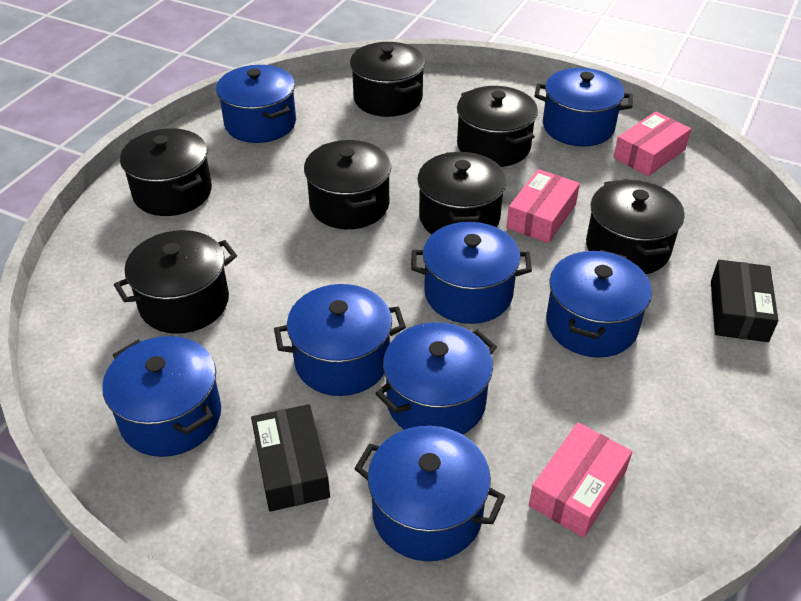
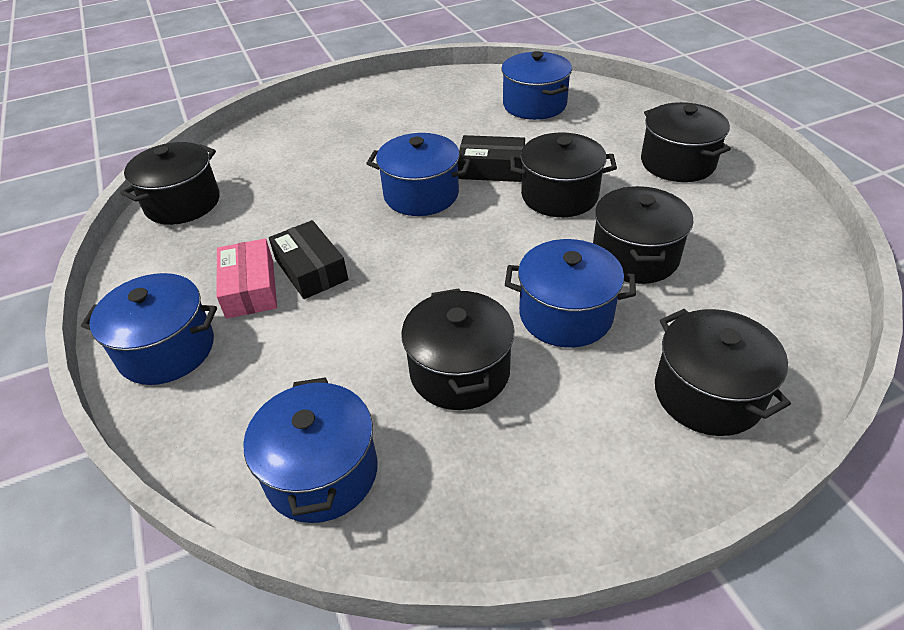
black pot: [114,230,237,334] [120,128,212,216] [304,140,391,229] [350,42,425,117] [417,152,506,234] [457,86,538,167] [586,179,685,274] = 7 -> [120,142,220,225] [401,288,514,410] [510,132,617,217] [593,186,694,284] [641,102,731,182] [655,309,791,436] = 6
blue pot: [102,336,221,457] [216,65,296,143] [274,284,406,396] [354,426,505,561] [375,322,497,435] [411,222,532,324] [535,68,633,147] [546,250,652,358] = 8 -> [81,273,217,385] [243,377,378,523] [366,133,471,216] [501,51,572,120] [505,239,636,348] = 5
pink box: [506,169,580,243] [529,422,632,538] [614,112,691,176] = 3 -> [216,239,277,319] = 1

